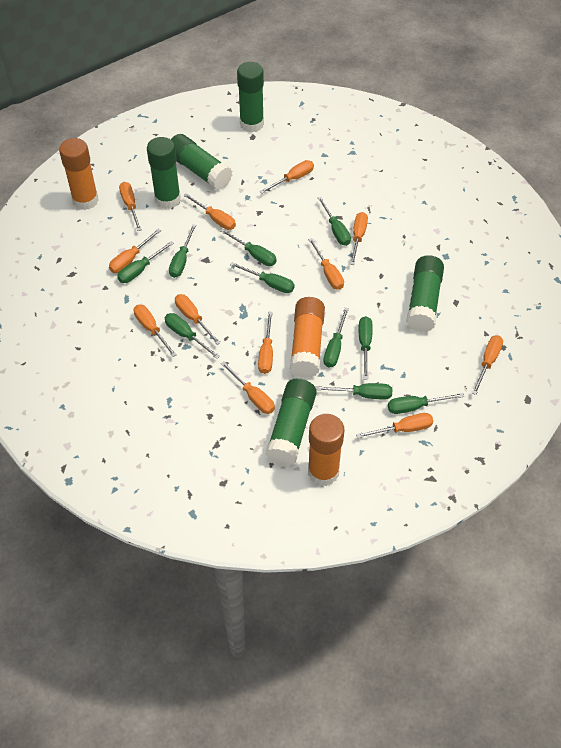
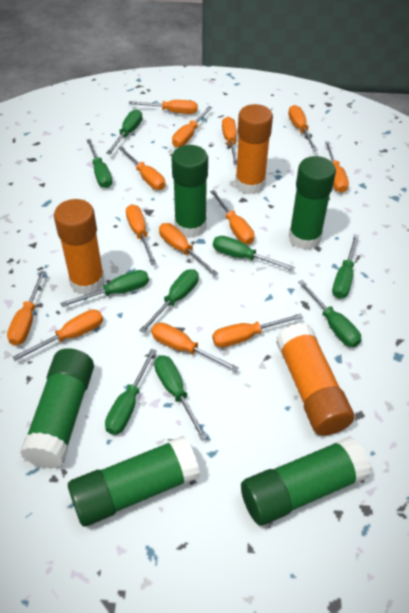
green screwdriver: [117,241,174,283] [165,313,220,359] [169,224,196,278] [221,229,277,266] [230,262,295,293] [315,383,392,399] [318,197,351,246] [323,308,349,367] [359,316,373,380] [388,393,464,414] = 10 -> [60,270,149,307] [87,139,112,188] [105,349,157,435] [106,109,142,154] [139,269,199,333] [154,355,207,440] [213,236,295,271] [298,280,361,347] [332,234,359,299] = 9
orange screwdriver: [109,229,161,273] [119,182,142,231] [134,305,177,357] [175,294,221,345] [183,193,236,230] [221,362,275,414] [258,312,273,374] [259,160,314,193] [308,238,344,290] [350,212,368,265] [356,413,433,438] [472,335,503,395] = 12 -> [7,271,46,346] [12,310,103,361] [118,146,165,190] [126,204,156,265] [129,100,198,114] [151,323,239,372] [159,223,218,276] [172,106,212,147] [210,190,255,245] [212,313,303,348] [222,117,237,165] [288,105,318,151] [325,141,349,193] = 13

